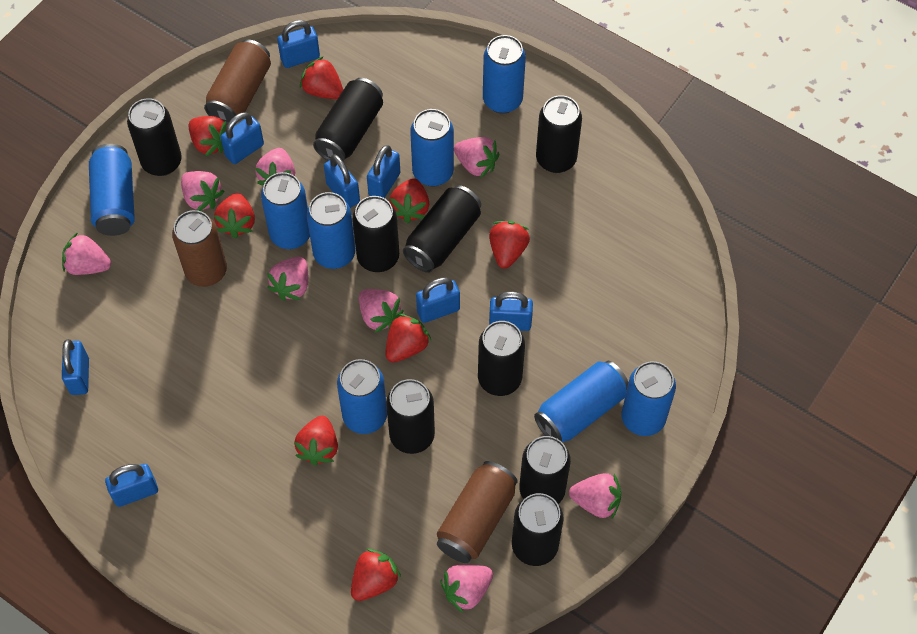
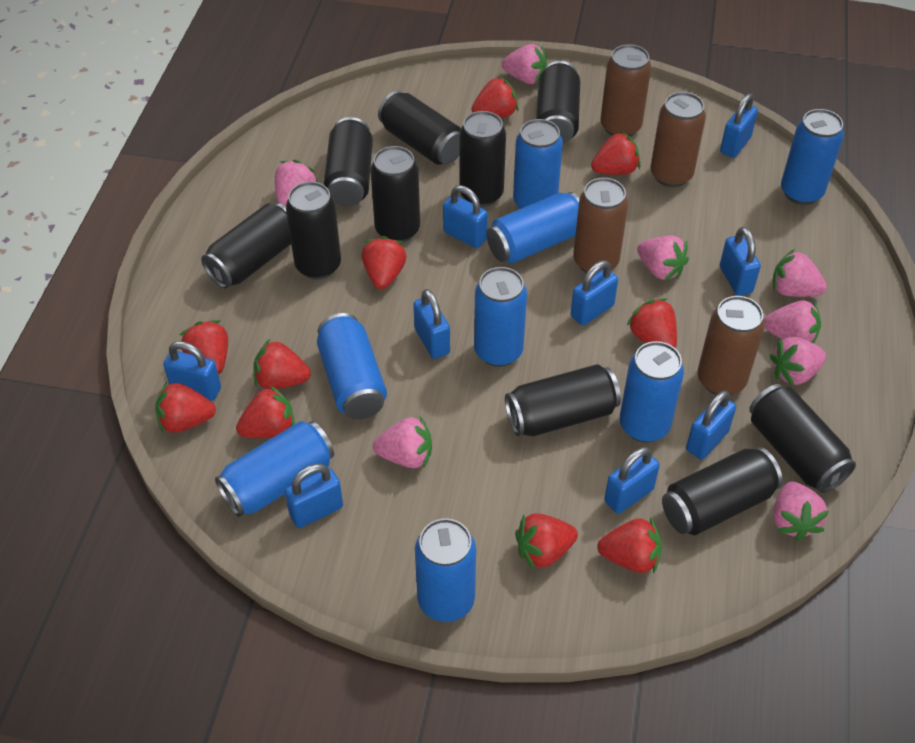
black can: [127,98,182,176] [313,78,383,161] [352,196,399,272] [386,379,435,454] [403,185,481,273] [478,321,525,396] [512,493,564,566] [519,436,571,504] [536,95,582,173] = 9 -> [201,203,291,289] [286,182,341,279] [324,117,373,206] [370,146,420,242] [378,91,461,165] [459,111,506,207] [505,364,621,436] [536,61,580,144] [662,447,783,535] [749,384,856,493] = 10
blue padlock: [62,339,89,395] [105,464,158,507] [221,112,264,164] [277,20,320,68] [324,154,360,208] [367,145,400,198] [416,277,460,323] [489,291,533,331] = 8 -> [163,341,221,401] [285,463,343,528] [413,289,450,359] [443,185,488,248] [571,261,618,326] [604,447,660,514] [686,390,736,460] [720,93,758,158] [720,227,761,296] = 9
brown can: [172,210,227,287] [204,39,271,125] [437,461,518,563] = 3 -> [573,178,628,273] [600,44,651,137] [650,92,706,187] [698,296,765,395] = 4
red strawberry: [189,116,227,157] [214,193,255,239] [294,416,338,466] [300,56,343,99] [351,549,401,601] [385,314,431,363] [389,178,429,223] [489,221,530,269] = 8 -> [155,382,216,433] [180,320,228,374] [236,386,295,438] [253,339,311,389] [362,236,407,289] [471,76,519,118] [515,513,578,570] [591,131,640,175] [597,517,662,574] [627,298,677,348] = 10

